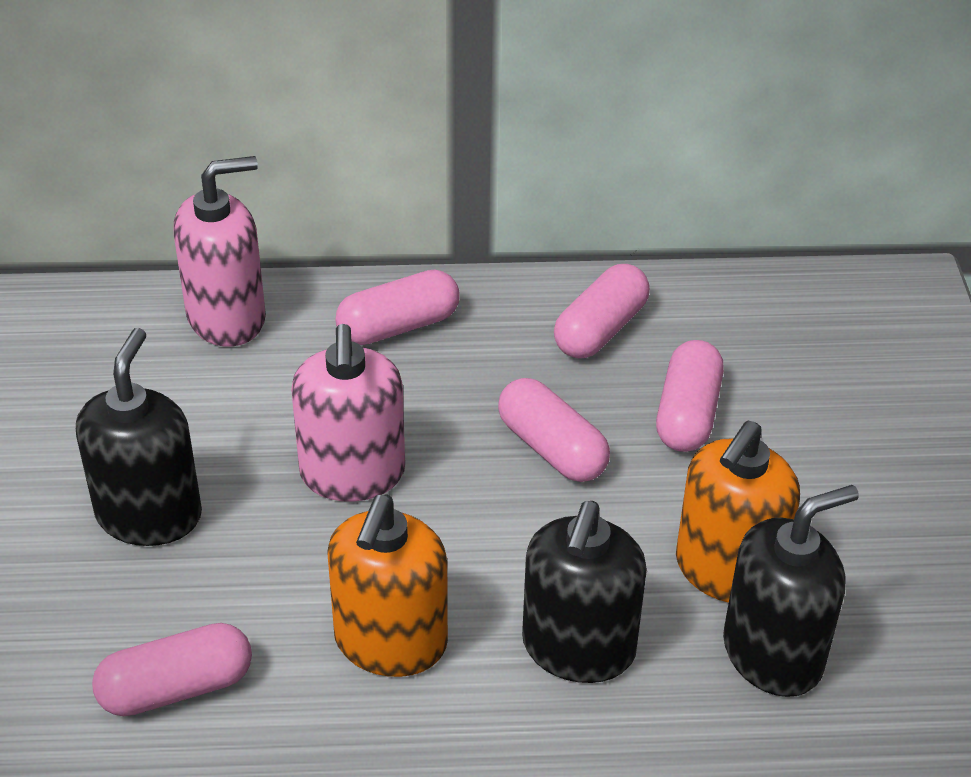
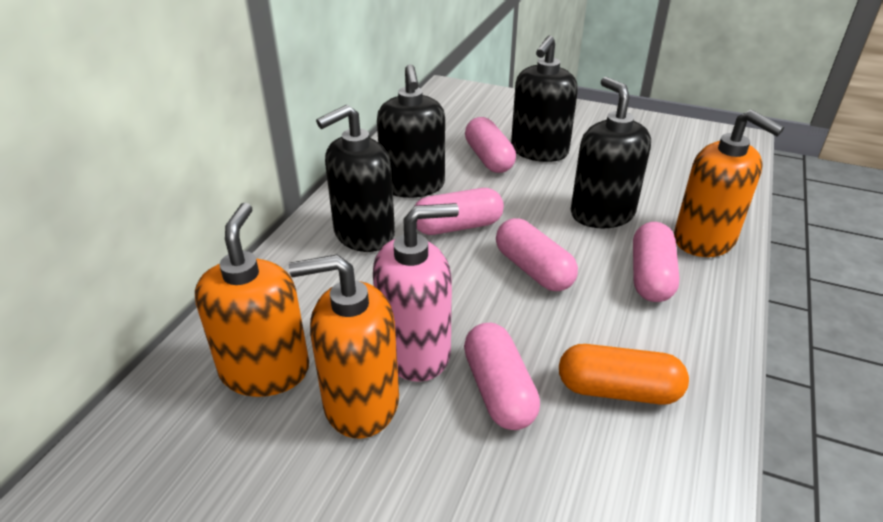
black soap dispenser: [76,328,202,546] [522,501,647,683] [723,485,859,697] = 3 -> [316,105,395,252] [377,64,445,198] [511,35,578,162] [571,77,651,228] = 4
orange capsule: none = 0 -> [559,344,689,405] = 1
orange soap dispenser: [327,495,448,677] [676,421,800,603] = 2 -> [195,203,309,397] [289,254,399,439] [674,110,784,257] = 3
pink soap dispenser: [174,156,266,347] [291,324,405,502] = 2 -> [373,203,459,382] = 1

